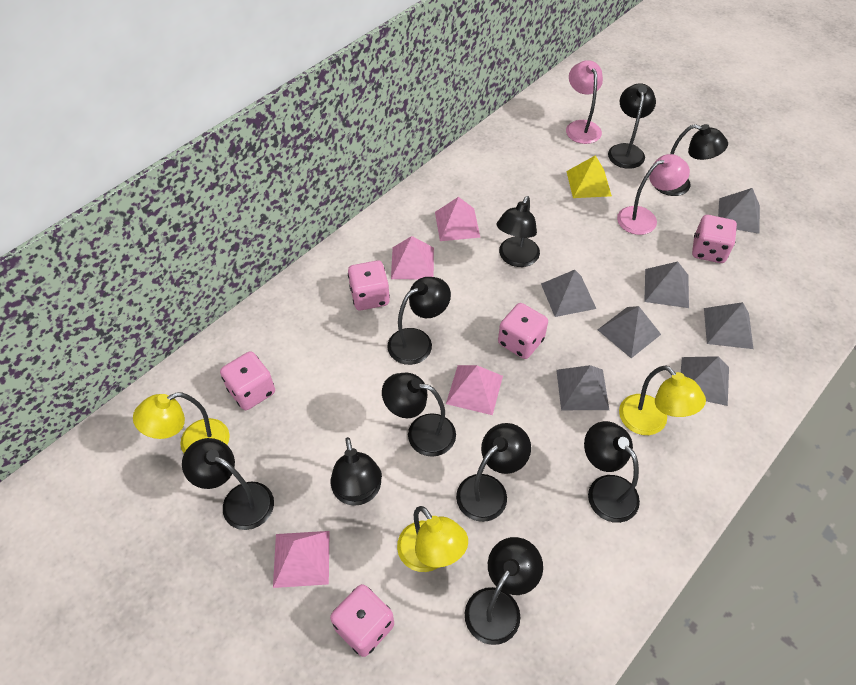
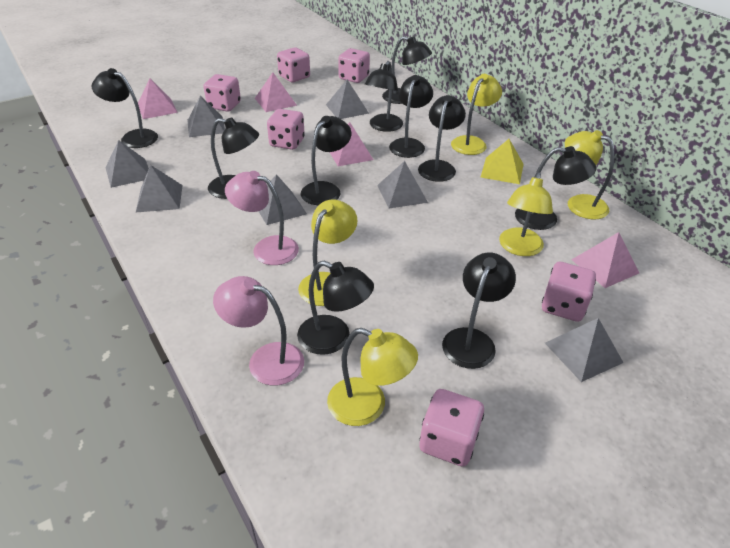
pink dice: [220,351,275,410] [330,584,394,657] [348,261,390,310] [498,303,548,359] [692,215,737,263] = 5 -> [203,74,241,112] [267,109,305,150] [277,48,310,82] [338,48,370,83] [419,389,484,467] [542,262,596,322] = 6
yellow lamp: [133,392,230,453] [397,506,468,572] [619,365,706,435] = 3 -> [298,200,358,306] [327,328,418,426] [451,74,502,155] [499,172,553,256] [565,130,615,219] = 5

